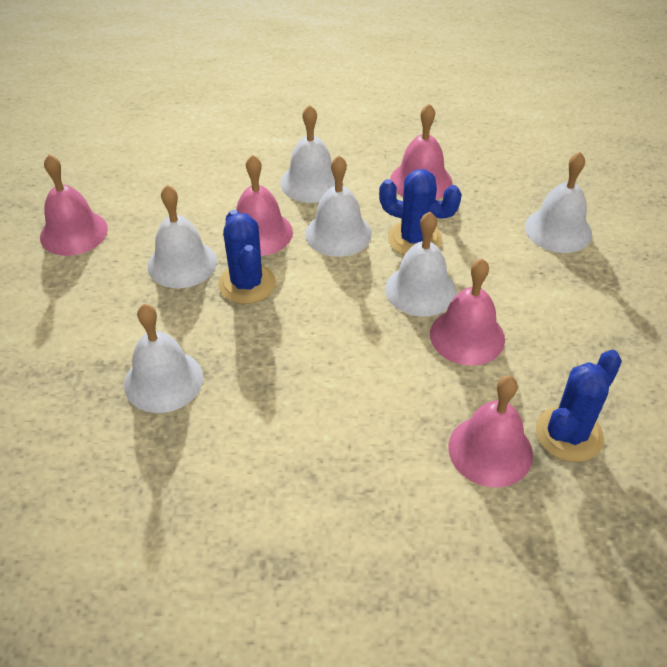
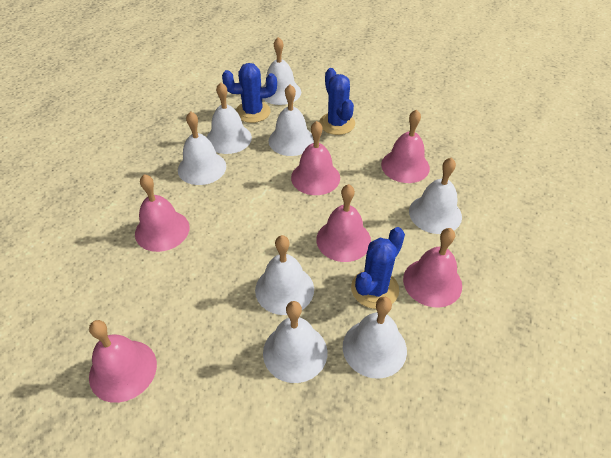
pink bell: [40,154,108,256] [236,155,293,256] [390,104,452,200] [430,258,505,366] [448,376,533,487] = 5 -> [89,320,157,403] [135,174,189,252] [291,121,340,195] [316,184,371,262] [381,109,430,183] [403,228,462,308] = 6
white bell: [124,304,203,413] [147,185,217,288] [280,105,343,203] [305,155,372,257] [385,212,457,317] [525,152,592,253] = 6 -> [178,111,226,185] [207,82,252,154] [255,235,314,315] [263,37,301,105] [263,301,327,383] [269,84,314,156] [343,297,407,379] [409,157,462,234] = 8

